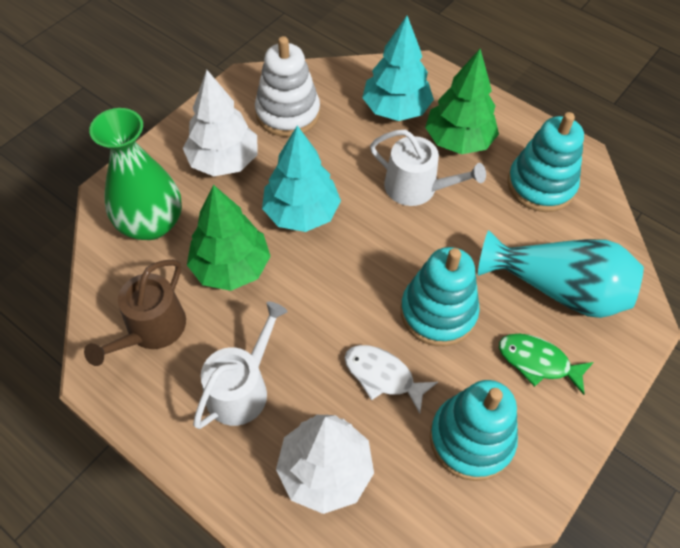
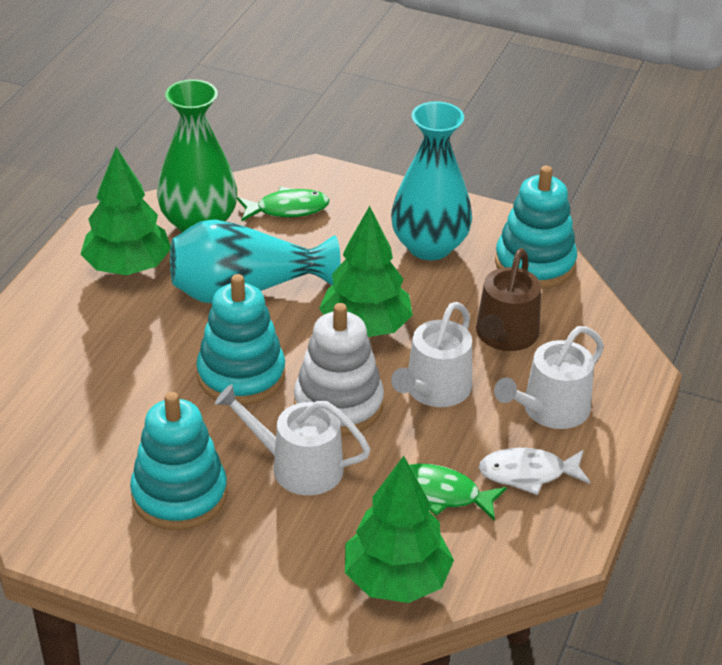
green fish: [499,334,594,395] = 1 -> [237,187,329,221] [409,463,507,521] = 2
green tree: [187,185,270,291] [425,49,499,154] = 2 -> [81,147,171,275] [319,206,413,337] [345,456,454,603] = 3
turquoise tree: [262,125,341,232] [362,16,434,121] = 2 -> none = 0
turquoise vase: [478,230,644,318] = 1 -> [170,219,340,303] [391,101,472,260] = 2
white tree: [183,70,258,176] [276,415,374,514] = 2 -> none = 0
white watering can: [193,301,288,429] [370,130,486,206] = 2 -> [215,384,371,495] [391,302,472,407] [494,326,604,429] = 3

